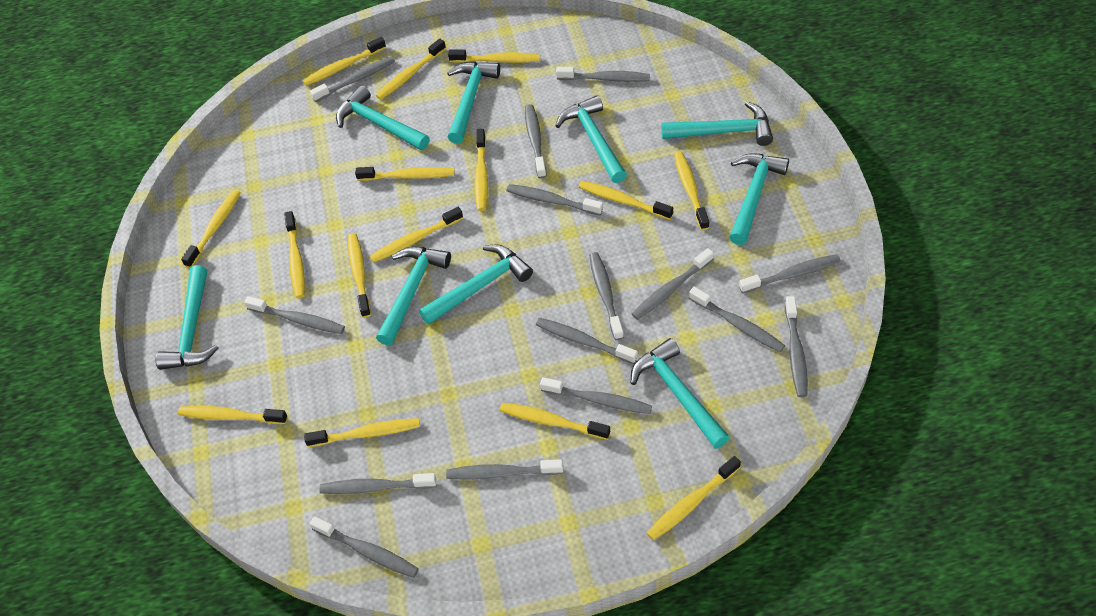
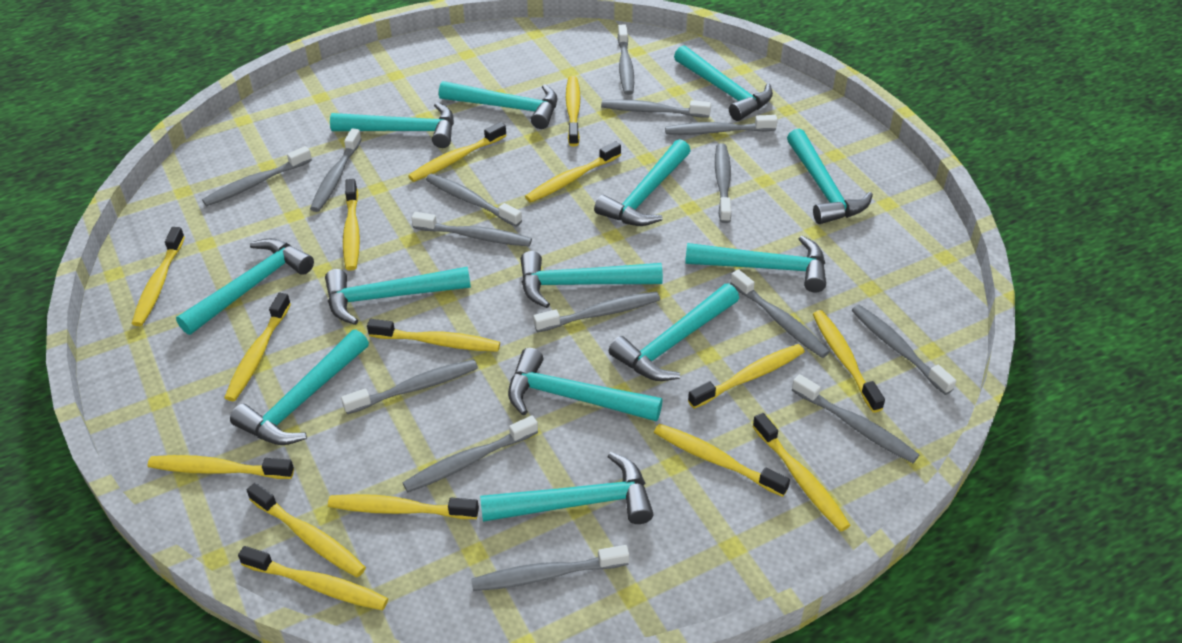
turquoise hammer: [156,265,219,370] [336,85,430,150] [376,247,451,346] [419,244,533,325] [447,61,500,144] [555,95,627,183] [631,338,730,449] [661,101,773,146] [729,153,789,245] = 9 -> [176,238,314,335] [230,330,369,445] [325,267,471,325] [330,103,454,148] [439,81,557,129] [480,452,654,524] [508,348,662,422] [521,251,663,308] [594,139,691,226] [609,284,739,381] [674,45,773,121] [685,236,826,293] [787,129,873,224] = 13

